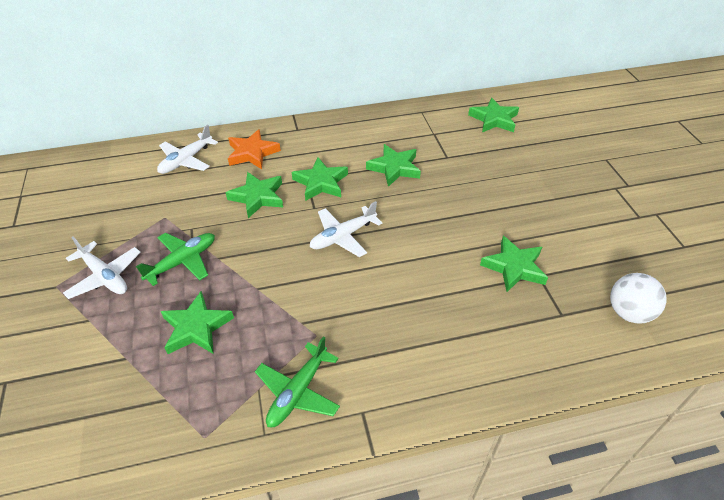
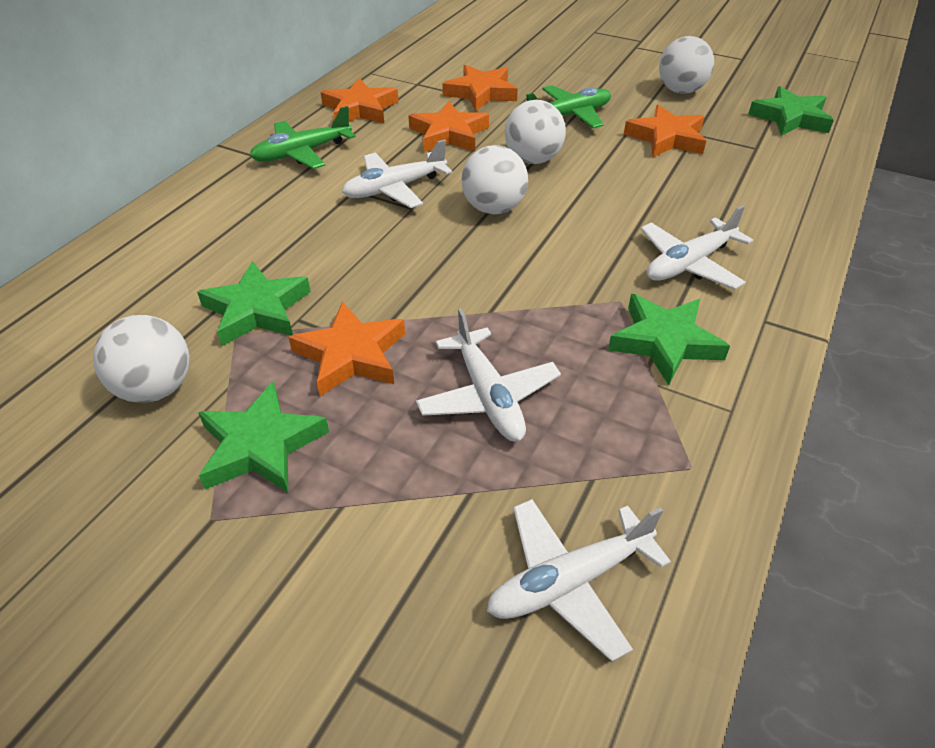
green star: [161,291,234,354] [225,172,283,218] [292,157,348,201] [366,144,421,187] [468,98,519,132] [480,236,548,292] = 6 -> [197,261,311,346] [198,381,329,493] [608,294,730,385] [748,86,834,136] = 4
orange star: [228,129,281,169] = 1 -> [288,302,405,396] [321,78,399,124] [408,101,489,152] [442,65,518,111] [624,105,706,157] = 5
white ball: [610,273,667,324] = 1 -> [93,315,189,403] [461,145,528,214] [505,100,566,164] [659,36,714,94] = 4
white plane: [63,237,141,299] [157,125,218,174] [310,201,382,257] = 3 -> [342,139,452,208] [416,309,561,441] [487,499,671,662] [641,205,753,290] = 4

